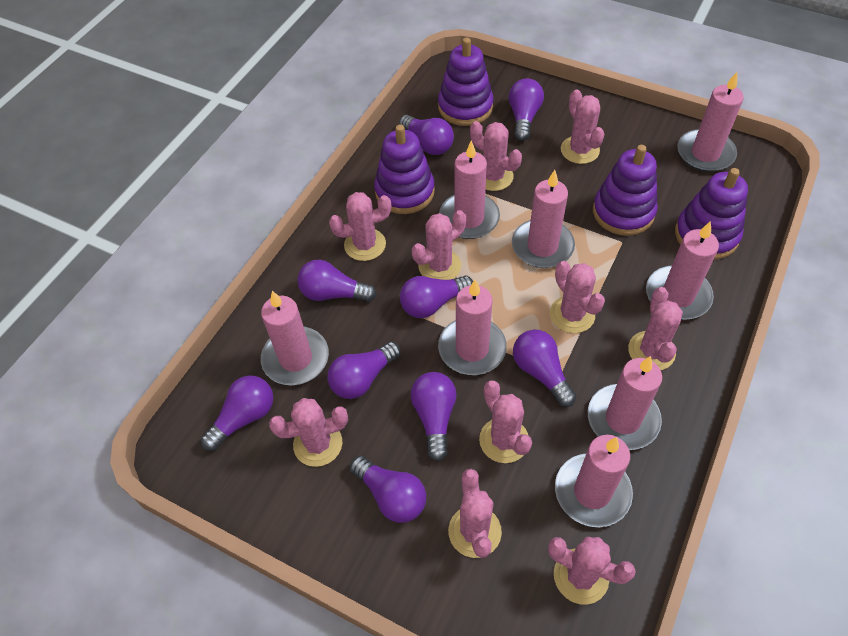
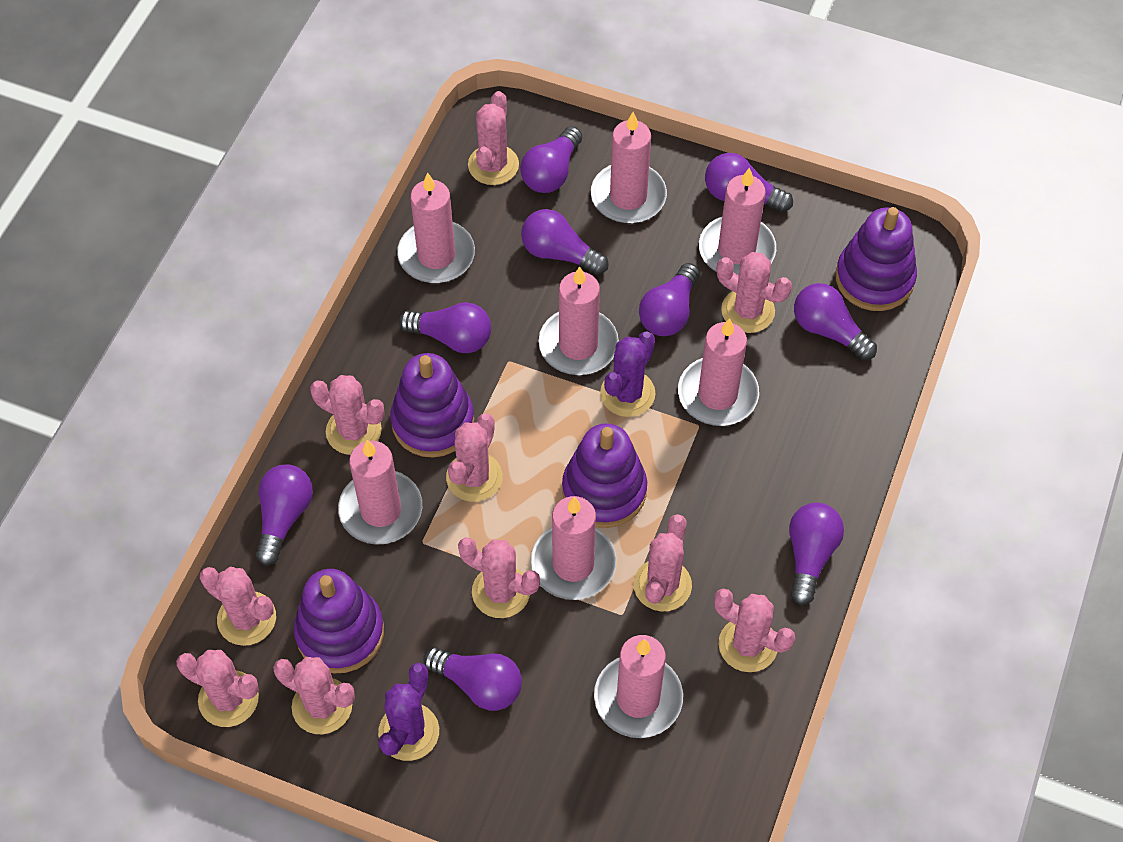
purple cactus: none = 0 -> [378,663,439,761] [600,331,656,417] = 2

